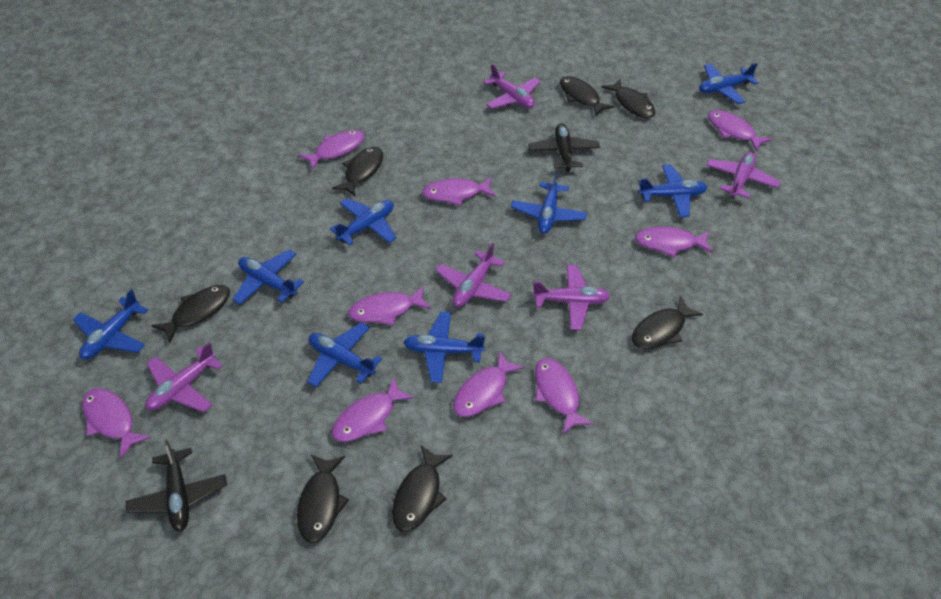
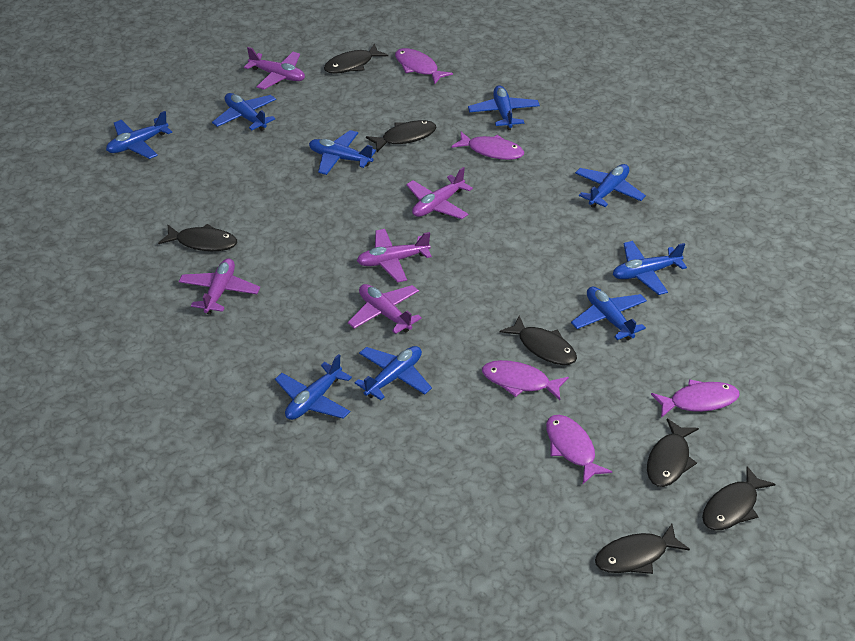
black plane: [125,439,227,532] [529,123,600,172] = 2 -> none = 0
blue plane: [73,289,148,359] [232,249,304,305] [307,322,382,387] [330,198,396,246] [403,312,485,383] [511,171,587,234] [638,165,708,217] [699,63,758,104] = 8 -> [106,111,172,159] [212,93,276,131] [275,354,352,420] [309,130,376,175] [355,346,432,400] [468,85,540,130] [571,287,647,340] [575,164,646,208] [613,241,687,295] = 9
purple fish: [82,389,151,459] [298,130,365,170] [332,377,414,442] [348,286,431,325] [422,177,496,206] [453,350,524,417] [535,358,593,434] [635,227,713,258] [708,110,772,151] = 9 -> [395,48,453,84] [451,132,524,160] [482,360,569,400] [546,415,612,484] [651,379,740,418] = 5

